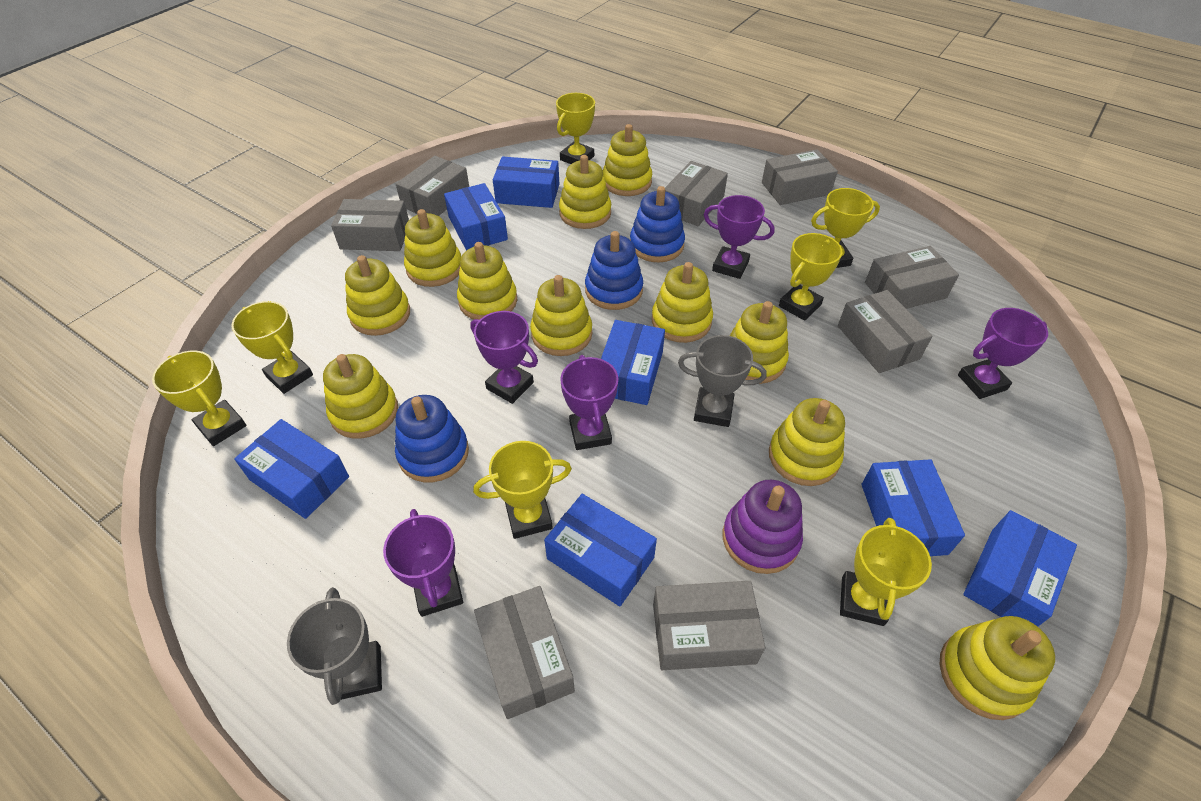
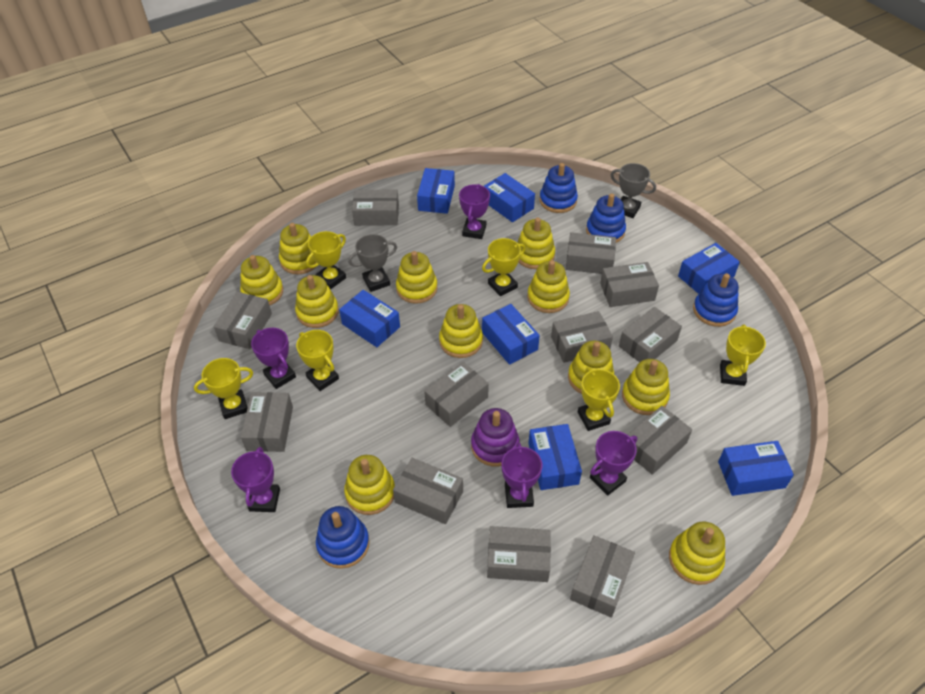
blue stacking toy: [395,395,469,482] [585,231,643,310] [630,186,685,262] = 3 -> [316,506,370,569] [540,163,578,213] [586,193,626,243] [693,273,739,327] = 4
grey box: [331,199,409,251] [396,156,469,216] [474,586,575,719] [653,581,765,670] [665,161,728,226] [762,149,838,205] [838,290,932,373] [865,246,959,309] = 8 -> [214,292,272,349] [241,392,293,452] [352,189,399,226] [393,458,463,524] [424,362,489,427] [487,526,551,582] [551,311,613,363] [566,232,616,274] [570,535,635,618] [600,262,659,307] [619,307,682,362] [628,406,692,475] = 12
yellow trophy: [152,350,246,446] [231,301,313,394] [473,441,572,539] [556,93,595,164] [779,233,842,321] [811,188,880,268] [840,518,932,626] = 7 -> [194,358,253,419] [296,330,339,391] [306,231,346,289] [482,238,525,296] [578,368,620,431] [720,325,766,386] = 6

